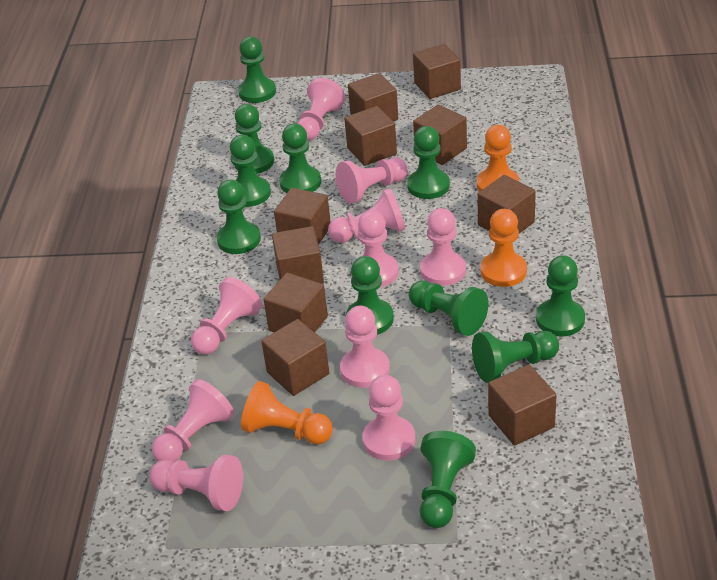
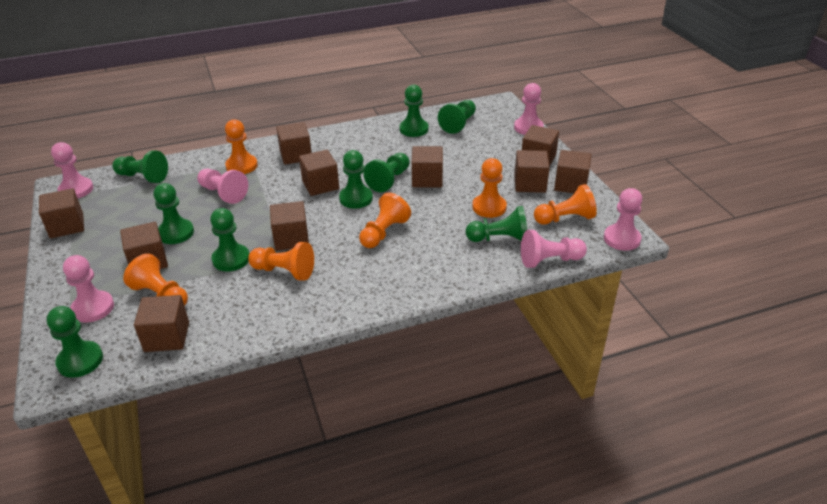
green pawn: [216,180,261,254] [230,135,271,207] [234,104,274,174] [238,36,276,103] [279,124,321,193] [346,256,394,335] [407,126,450,199] [409,281,488,336] [420,431,476,528] [472,331,559,383] [536,255,585,337] = 11 -> [47,306,103,378] [112,151,168,183] [154,183,194,244] [210,208,249,272] [339,150,373,209] [363,153,409,193] [399,85,428,137] [438,100,476,134] [466,206,527,242] = 9
orange pawn: [241,381,333,444] [477,125,519,192] [480,209,527,287] = 3 -> [123,254,188,306] [225,119,258,174] [248,242,314,281] [359,192,411,248] [472,158,507,218] [534,184,597,225] = 6
pink pawn: [149,455,243,511] [152,379,234,462] [191,277,262,355] [297,78,345,140] [328,188,405,243] [336,157,408,204] [340,306,390,388] [358,210,399,287] [362,375,416,461] [420,208,466,286] = 10 -> [51,142,93,198] [63,255,114,322] [197,169,248,204] [514,83,544,135] [521,230,587,268] [604,188,642,251] = 6

